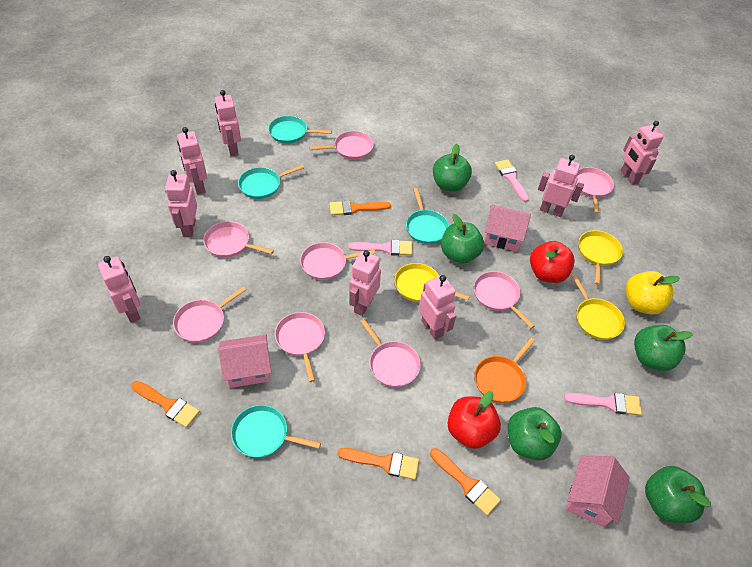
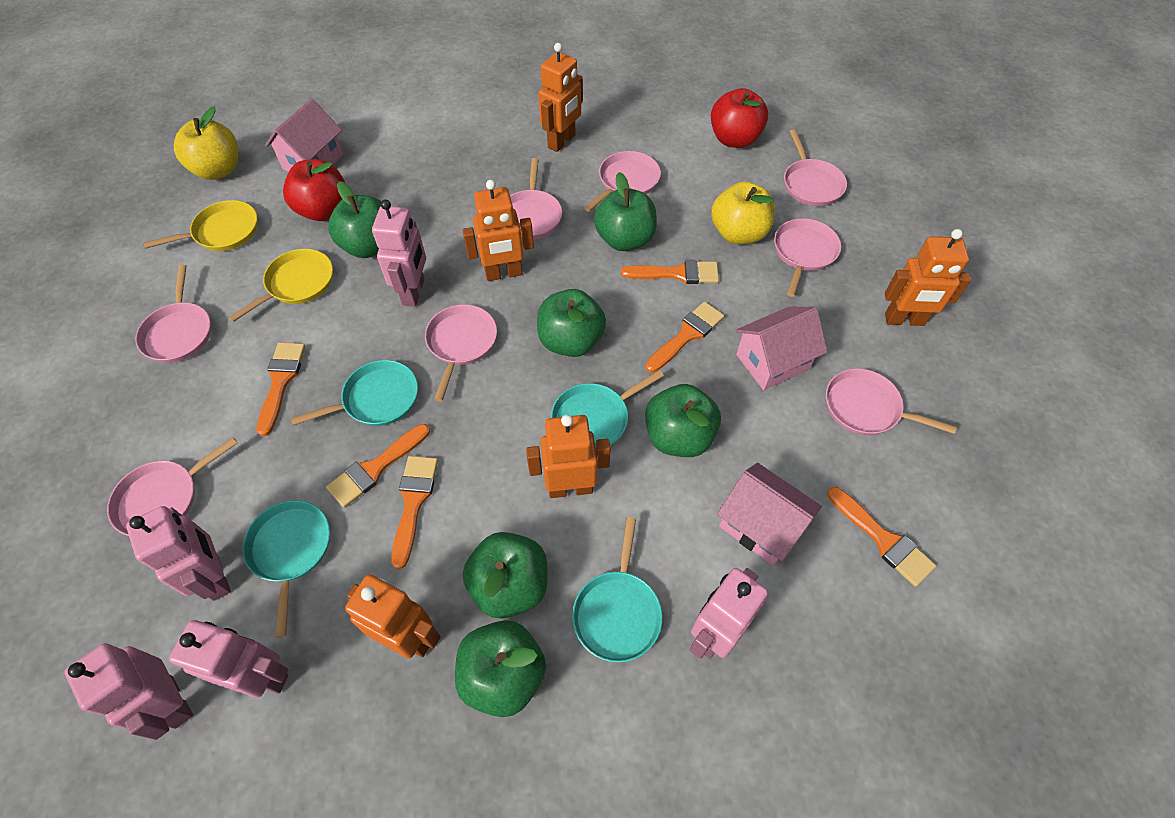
green apple: [433,144,472,192] [441,214,484,264] [508,407,561,461] [634,324,693,371] [645,466,711,523] = 5 -> [328,181,381,258] [455,620,546,717] [463,532,548,619] [537,289,606,357] [594,172,657,251] [645,384,721,457] = 6
orange brush: [131,381,200,428] [330,200,391,215] [338,448,419,480] [430,448,501,516] = 4 -> [257,342,306,436] [326,424,430,508] [391,456,438,569] [621,260,719,284] [645,302,724,373] [827,487,936,587] = 6
orange pan: [474,338,535,403] = 1 -> none = 0
orange robot: none = 0 -> [345,574,440,658] [463,180,534,281] [526,414,611,498] [538,43,583,152] [885,229,971,326] = 5
pink brush: [348,240,413,256] [495,160,529,202] [564,393,642,416] = 3 -> none = 0
pink robot: [98,256,141,323] [165,170,197,237] [177,127,207,194] [215,90,241,156] [349,250,381,316] [418,275,456,340] [538,155,584,217] [621,121,664,185] = 8 -> [64,643,193,740] [126,506,231,601] [169,620,288,698] [372,199,426,307] [690,568,768,659] = 5
yellow apple: [626,271,680,314] = 1 -> [174,107,238,180] [711,182,775,244] = 2
yellow pan: [394,263,470,302] [571,274,625,340] [578,230,623,285] = 3 -> [144,200,258,251] [229,249,333,322] = 2

